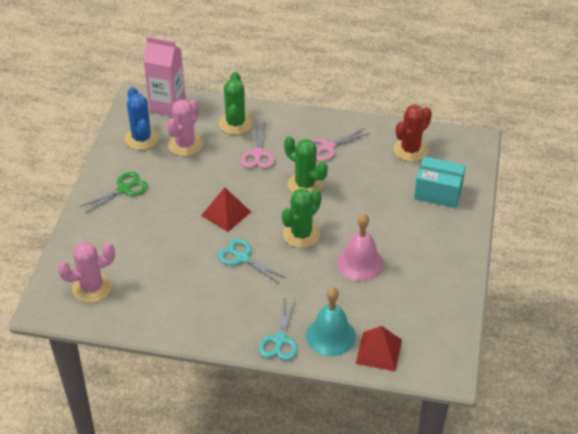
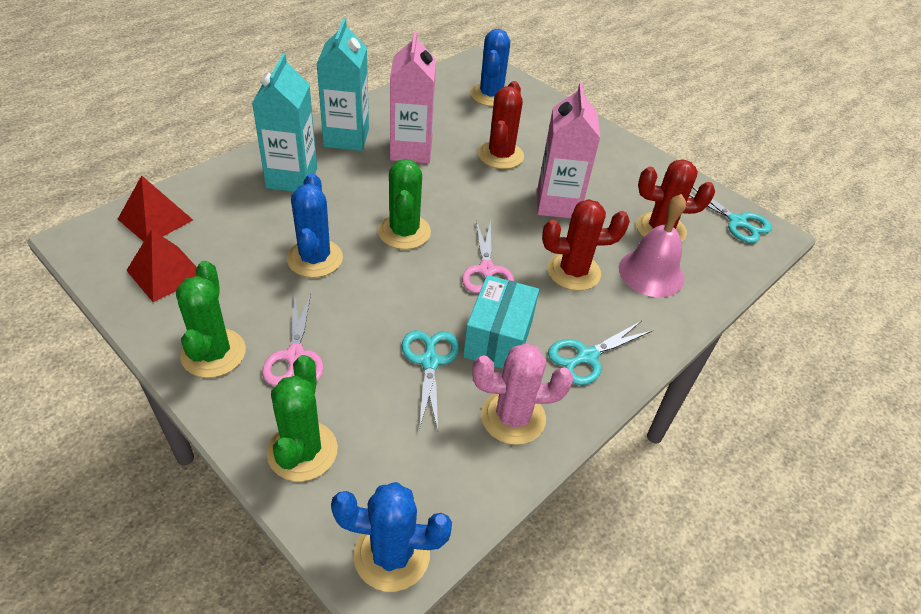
blue cactus: [124,87,159,150] = 1 -> [287,173,343,278] [331,482,452,592] [470,29,510,107] = 3
green scissors: [80,172,148,213] = 1 -> none = 0
pink cactus: [57,242,115,303] [167,100,203,156] = 2 -> [472,343,573,445] = 1
pink carton: [143,36,186,117] = 1 -> [390,31,436,163] [537,83,600,218] = 2
red cactus: [393,105,432,162] = 1 -> [478,81,524,169] [542,199,630,291] [636,159,715,242] = 3
turquoise bell: [306,287,356,356] = 1 -> none = 0
turquoise carton: none = 0 -> [252,53,317,192] [317,18,369,151] = 2
turquoise scissors: [218,238,286,284] [259,298,297,361] = 2 -> [402,330,459,431] [548,321,653,385] [689,187,772,243] = 3

